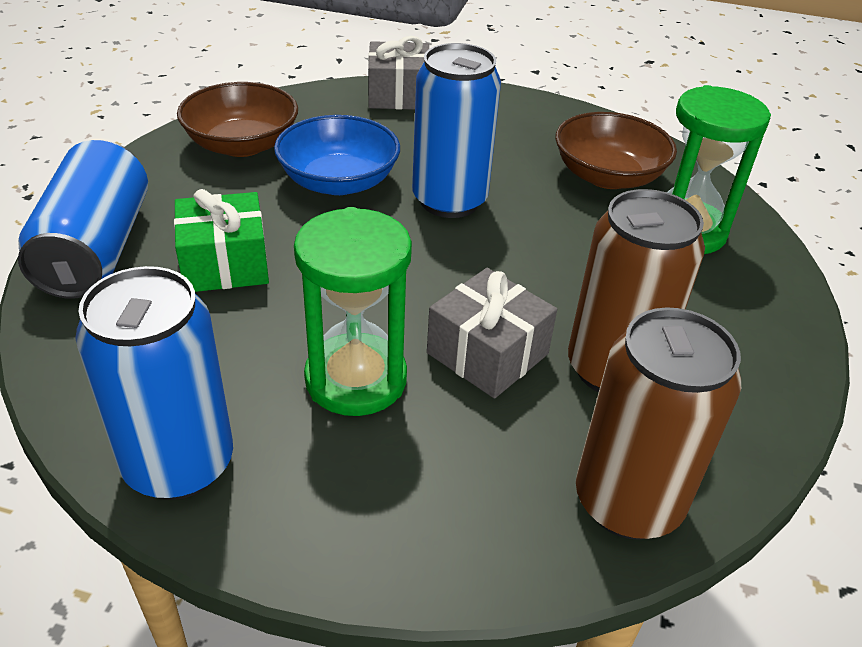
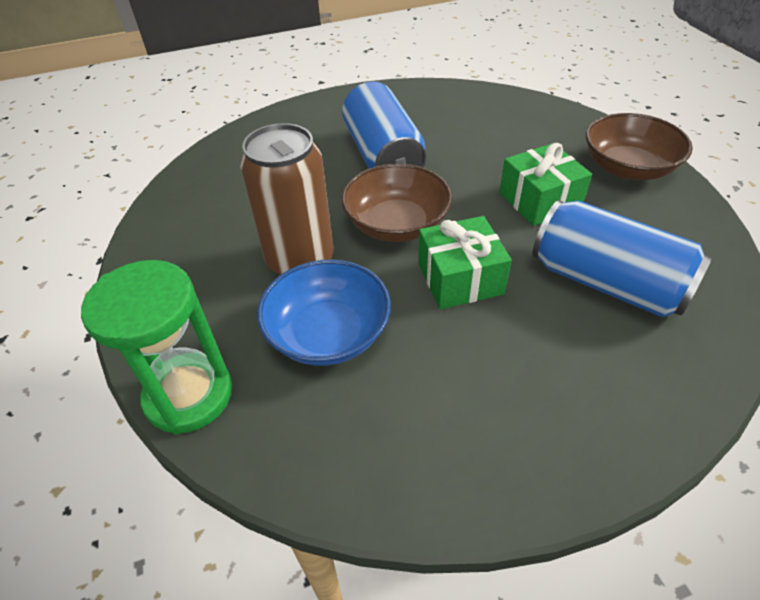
blue can: [18,140,148,299] [75,266,233,500] [412,43,501,218] = 3 -> [342,82,426,169] [533,200,712,318] = 2
brown can: [568,189,705,392] [576,307,741,539] = 2 -> [240,123,334,275] = 1
green gift: [174,189,269,292] = 1 -> [418,216,512,309] [499,143,592,226] = 2
green hourglass: [294,207,412,416] [667,85,771,254] = 2 -> [81,260,232,434] = 1
grey gift: [368,36,429,110] [427,268,557,399] = 2 -> none = 0

